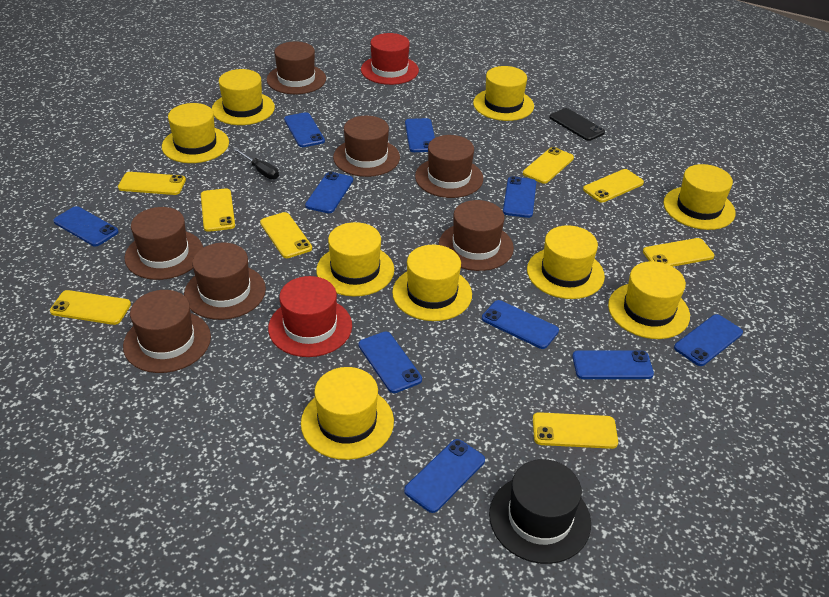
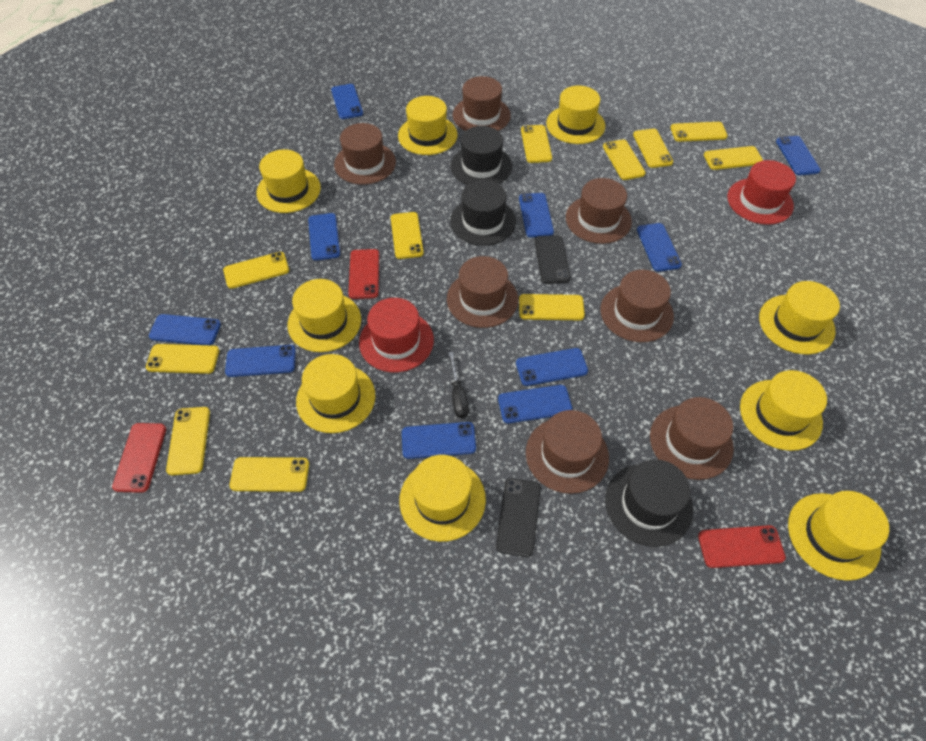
black hat: [489,459,591,564] = 1 -> [450,126,512,185] [450,180,516,246] [605,459,693,547] = 3
black phone: [549,108,605,141] = 1 -> [496,478,541,557] [534,235,571,284] = 2
red phone: none = 0 -> [112,423,166,493] [348,249,379,299] [698,525,786,568] = 3
yellow phone: [50,290,131,325] [118,172,186,195] [201,188,235,232] [260,212,312,258] [523,147,574,184] [533,412,618,449] [583,169,644,203] [643,238,714,267] = 8 -> [146,344,220,374] [166,407,210,475] [223,252,289,289] [230,457,309,492] [391,212,424,259] [519,294,585,320] [521,125,552,163] [603,139,646,180] [633,129,673,168] [671,122,728,142] [704,146,763,170] = 11

